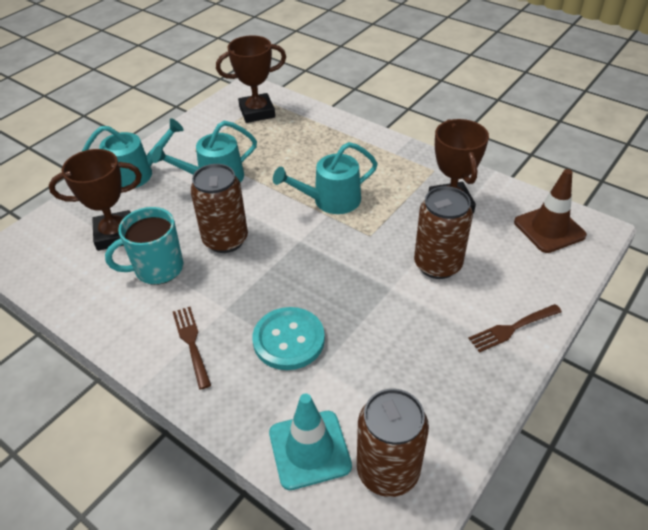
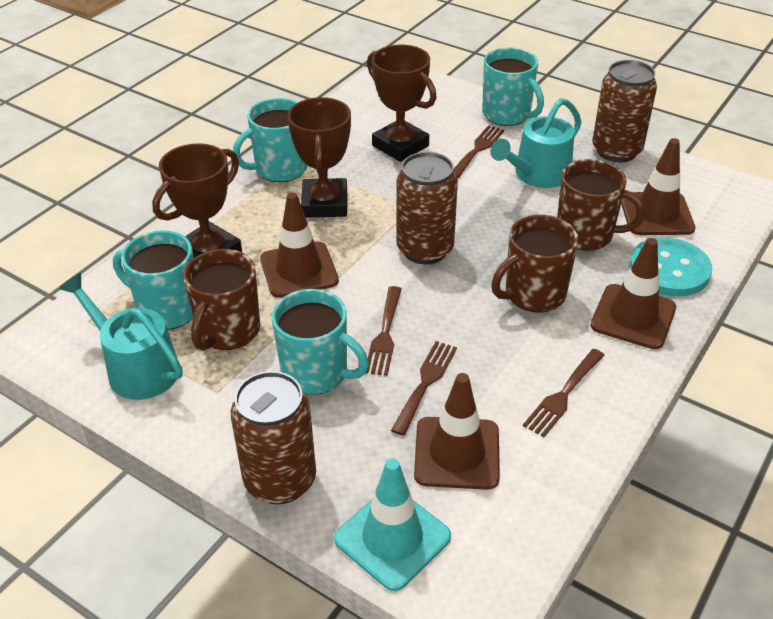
brown fork: [173,307,211,390] [468,304,562,353] = 2 -> [366,286,402,376] [391,341,457,436] [453,125,504,178] [523,349,605,437] = 4
brown mug: none = 0 -> [183,249,260,351] [491,215,579,313] [557,159,645,251] = 3
brown traffic cone: [514,169,587,253] = 1 -> [260,192,339,298] [414,373,500,490] [591,238,676,349] [621,138,695,235] = 4
turquoise mug: [105,207,183,285] = 1 -> [113,230,194,330] [233,98,307,182] [272,289,369,395] [482,47,544,126] = 4
turquoise watering can: [82,118,184,188] [152,121,257,183] [273,142,378,214] = 3 -> [59,273,183,400] [490,98,581,188] = 2

